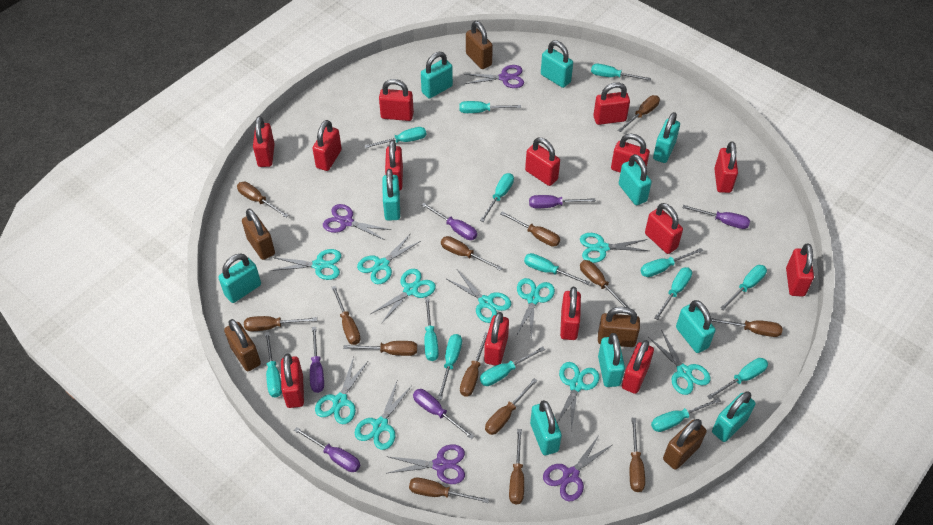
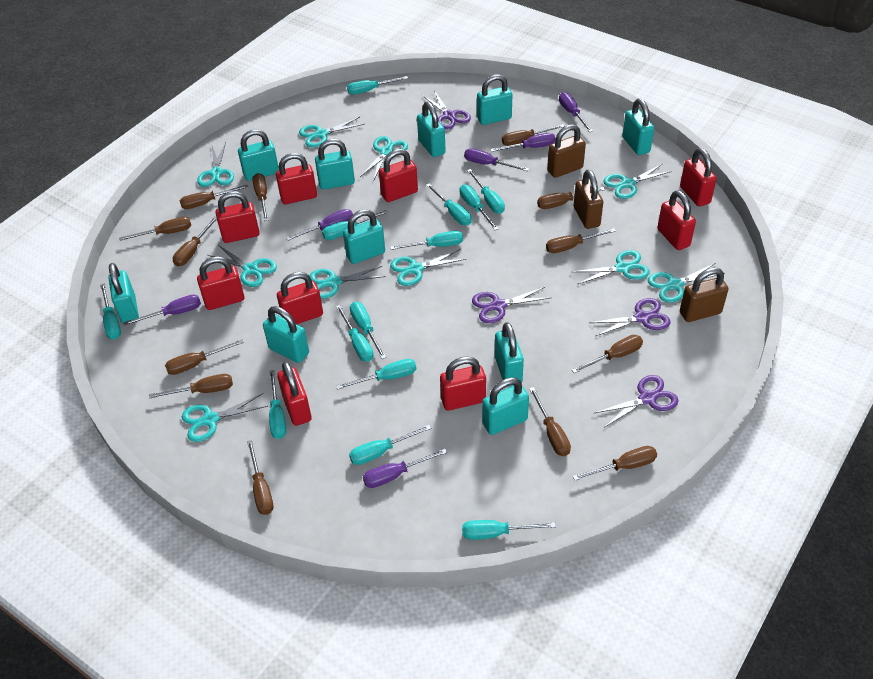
brown padlock: [224,319,261,371] [242,209,275,260] [466,21,493,69] [598,307,640,347] [663,419,707,470] = 5 -> [547,124,586,178] [574,170,603,229] [680,268,729,322] = 3
brown screwdriver: [237,182,289,218] [244,316,317,331] [332,286,361,345] [343,341,417,356] [409,477,489,503] [441,236,503,271] [460,332,488,396] [485,378,538,435] [500,211,560,247] [509,429,524,504] [580,260,630,308] [618,95,660,132] [630,418,645,492] [711,318,783,337] = 14 -> [119,217,191,241] [149,374,233,399] [165,339,244,375] [173,216,217,266] [180,184,248,209] [247,440,273,515] [252,173,268,221] [502,124,565,146] [529,387,571,456] [537,187,605,209] [546,228,616,253] [572,335,643,373] [573,446,657,480] = 13
red padlock: [253,116,275,167] [281,353,304,408] [312,120,342,171] [379,79,414,121] [385,140,403,191] [484,312,509,366] [525,138,560,186] [560,287,581,340] [593,82,630,125] [611,134,650,173] [622,340,654,394] [645,203,683,254] [714,141,738,193] [786,244,814,297] = 14 -> [197,256,245,310] [215,191,260,243] [276,153,317,204] [277,272,323,324] [277,361,312,426] [379,149,418,202] [440,356,486,411] [657,190,696,250] [680,148,717,207] = 9
turquoise screwdriver: [265,332,282,397] [364,127,426,148] [424,297,439,361] [437,334,462,400] [459,101,521,113] [480,173,514,222] [480,346,545,386] [524,253,590,285] [591,64,651,81] [640,248,703,277] [651,397,721,432] [654,267,692,320] [707,358,768,399] [720,265,767,311] = 14 -> [100,283,121,340] [269,370,286,439] [322,210,389,240] [336,305,373,362] [336,359,416,390] [347,76,408,94] [349,425,431,465] [350,302,386,359] [390,231,463,250] [426,183,472,225] [460,184,499,230] [462,520,556,540] [467,169,505,214] = 13

